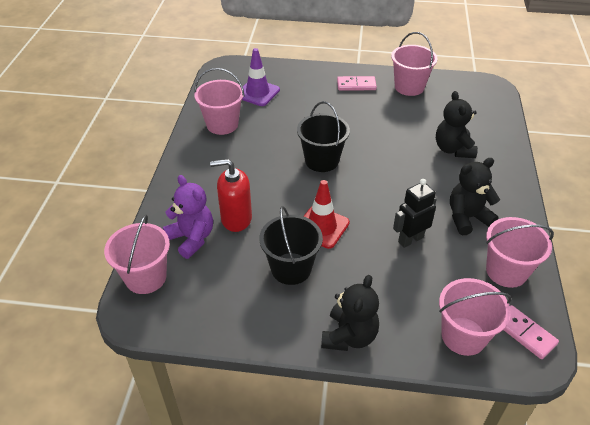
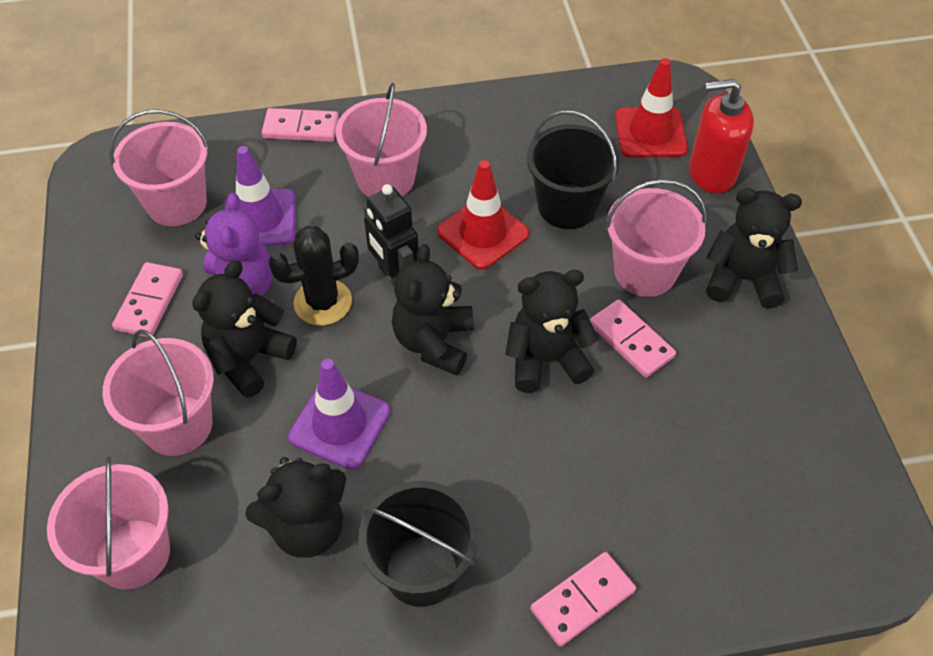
black cactus: none = 0 -> [268,226,359,325] = 1
black teddy bear: [321,275,379,351] [436,91,478,158] [450,158,500,235] = 3 -> [192,260,297,398] [245,457,346,558] [392,244,474,376] [505,270,599,393] [706,188,802,309] = 5
pink domino: [337,76,377,90] [504,305,559,359] = 2 -> [112,262,183,337] [262,108,339,142] [530,552,636,647] [590,299,676,378] = 4
purple traffic cone: [242,48,280,106] = 1 -> [225,146,296,246] [288,359,390,469] = 2
red traffic cone: [303,180,350,249] = 1 -> [437,160,529,270] [615,58,688,158] = 2

